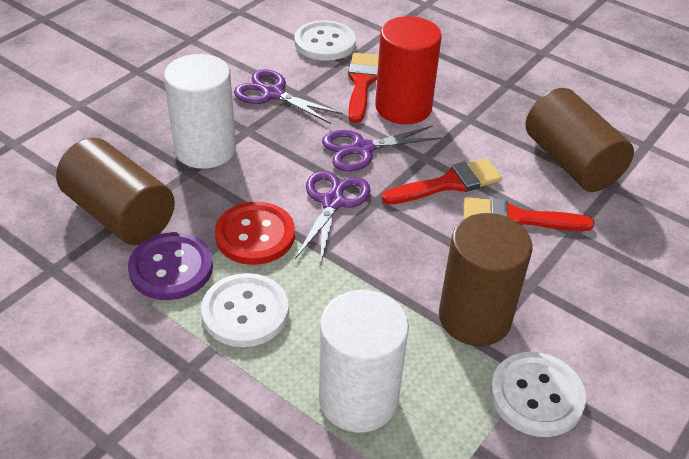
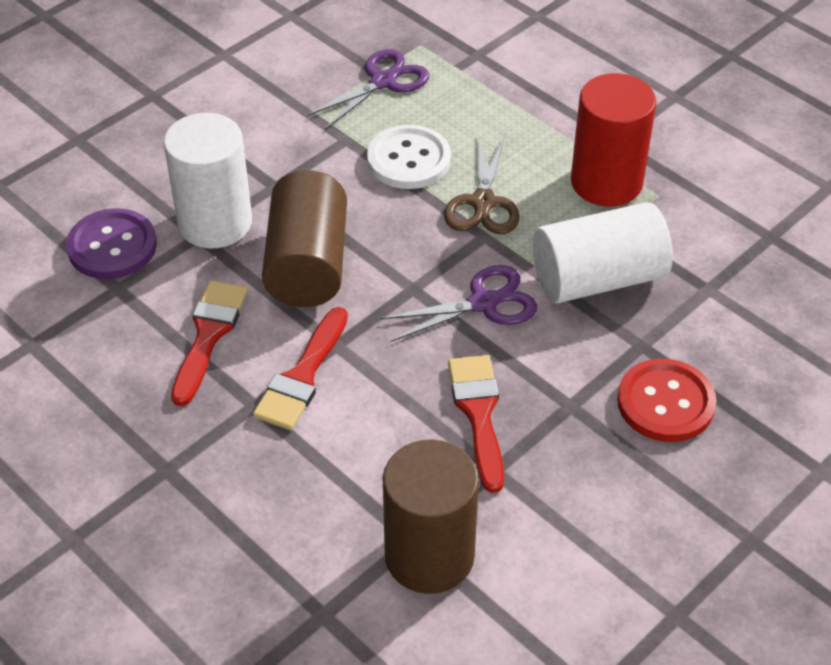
brown cylinder: [56,138,175,245] [439,213,533,346] [525,88,634,192] = 3 -> [262,170,347,307] [383,439,479,594] = 2
brown scissors: none = 0 -> [444,135,520,234] = 1
purple scissors: [234,69,343,124] [295,171,371,266] [322,125,442,171] = 3 -> [307,49,429,129] [380,265,537,342] = 2
white button: [201,273,289,347] [294,20,356,61] [490,352,586,437] = 3 -> [367,125,451,189] = 1

